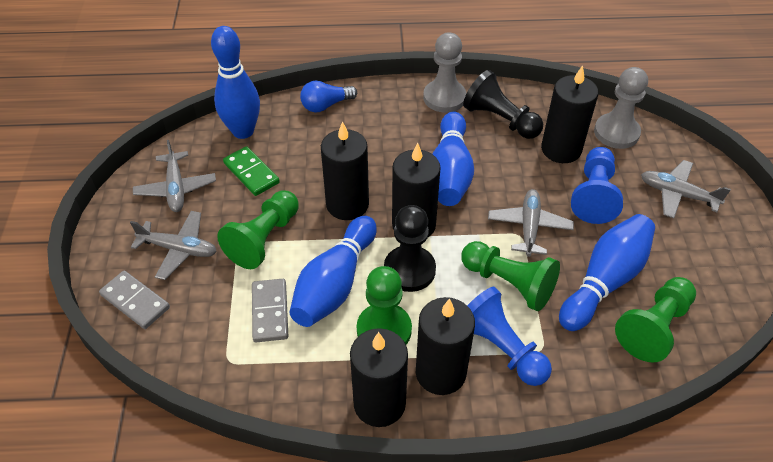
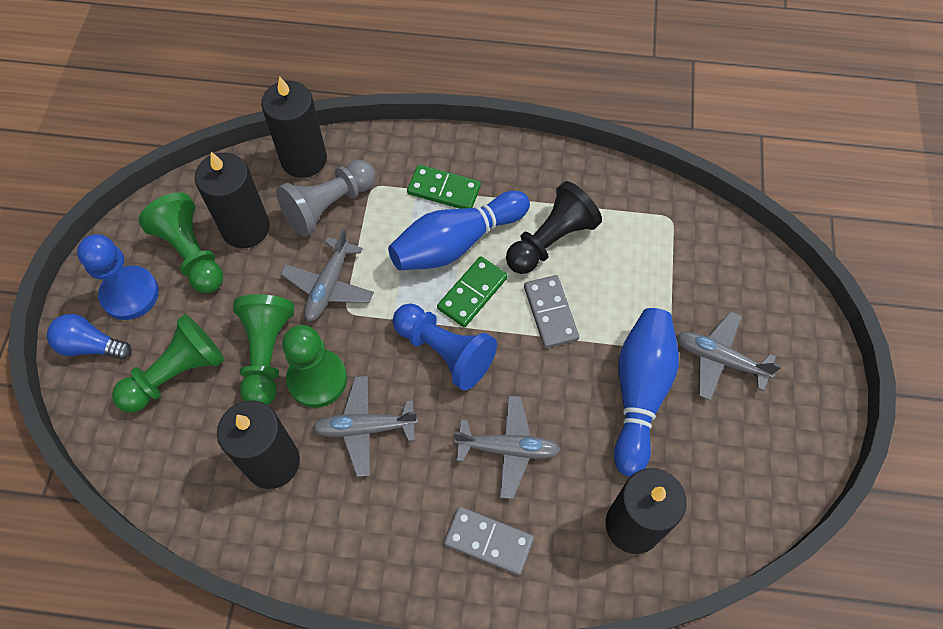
black candle: [321,121,369,220] [350,328,408,427] [392,143,441,237] [416,297,475,395] [541,65,598,163] = 5 -> [195,152,270,248] [217,400,300,489] [261,76,327,178] [606,468,687,554] = 4
black pawn: [384,205,436,292] [463,70,543,139] = 2 -> [506,181,602,274] = 1
blue bowling pin: [211,26,260,139] [290,216,377,327] [432,112,474,206] [559,214,655,331] = 4 -> [388,191,530,270] [614,308,679,477] = 2
green domino: [223,146,280,196] = 1 -> [407,165,481,209] [437,256,508,327] = 2
grey pawn: [423,32,466,113] [594,67,648,149] = 2 -> [276,160,376,237] = 1

